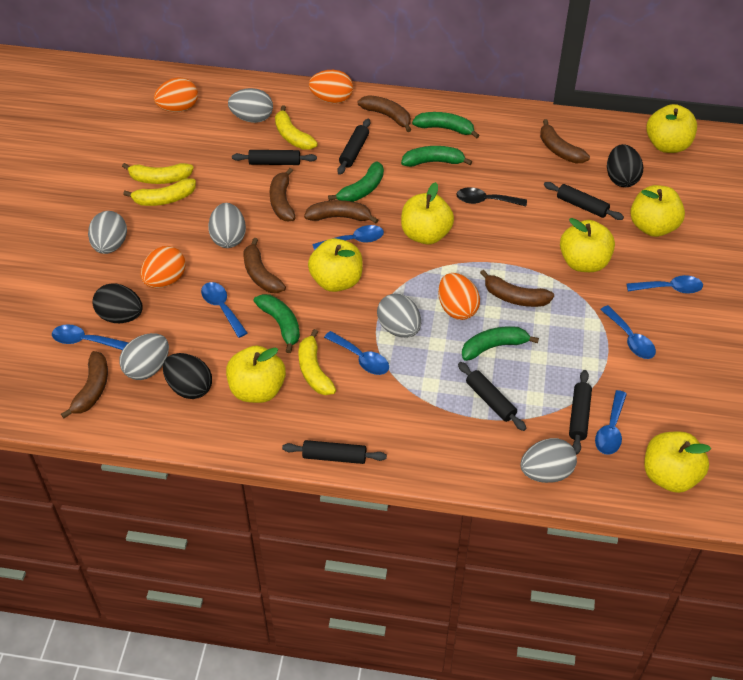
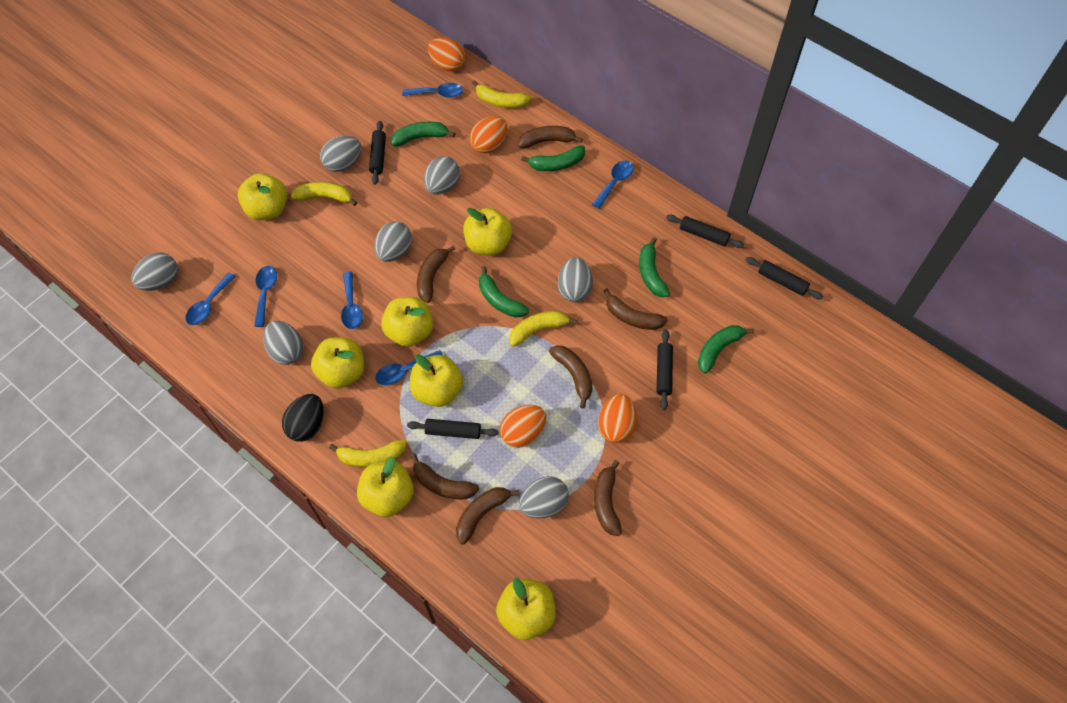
black egg: [92,284,143,323] [163,353,212,399] [607,144,643,187] = 3 -> [282,394,324,442] = 1
black rolling pin: [232,150,317,165] [282,440,387,464] [337,119,370,175] [458,362,526,431] [544,182,624,220] [569,370,592,455] = 6 -> [369,121,386,185] [407,419,498,439] [657,330,673,410] [666,215,744,248] [746,257,823,300] = 5
black spoon: [456,187,527,206] = 1 -> none = 0
blue spoon: [52,324,129,350] [201,282,247,338] [312,225,384,250] [324,331,389,375] [595,390,627,455] [600,305,656,359] [627,275,703,294] = 7 -> [185,273,236,325] [254,266,277,327] [341,272,363,329] [375,350,443,385] [402,83,463,98] [592,161,634,209] = 6
grey egg: [88,211,127,254] [119,333,169,380] [208,203,246,248] [228,88,273,123] [377,293,421,338] [520,438,577,483] = 6 -> [131,252,178,291] [263,321,303,365] [320,136,361,172] [374,222,412,262] [424,156,460,195] [519,476,569,519] [558,257,593,302] = 7

